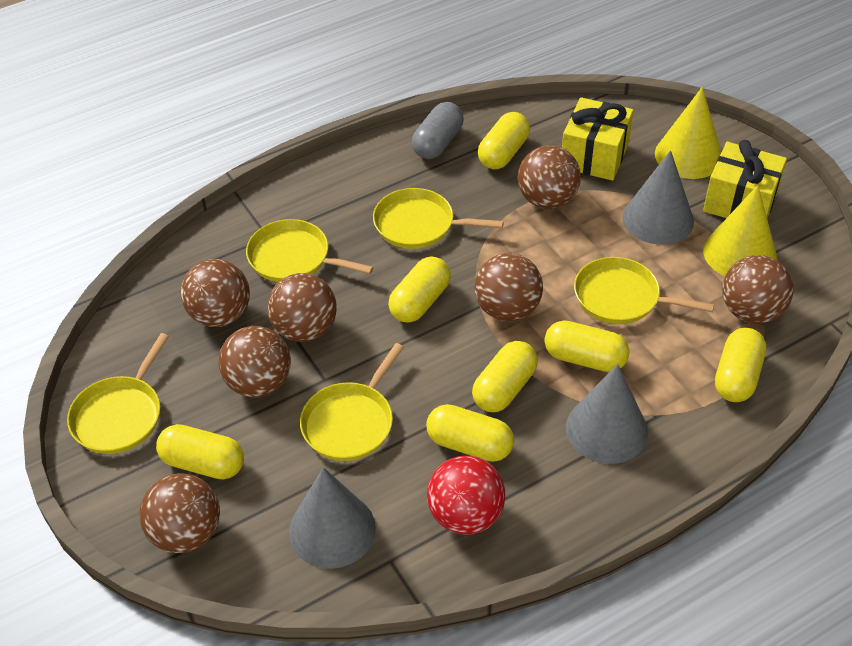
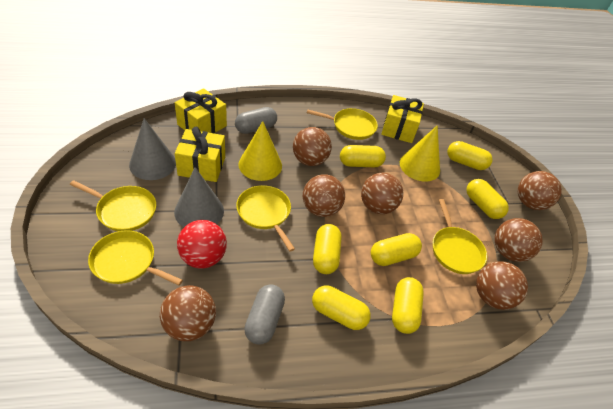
grey capsule: [412,102,464,159] = 1 -> [235,107,277,134] [244,284,285,344] = 2
grey cone: [289,467,376,569] [566,364,648,464] [623,150,694,245] = 3 -> [129,118,176,180] [174,167,224,227] = 2
yellow gift: [562,97,634,181] [703,140,787,218] = 2 -> [175,88,227,133] [175,127,225,182] [381,95,424,143] = 3

